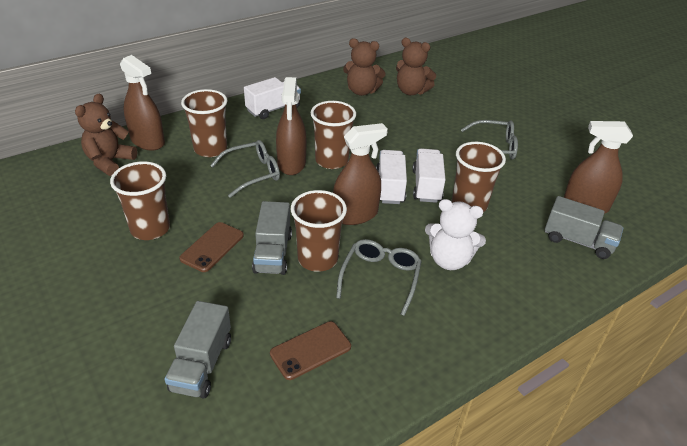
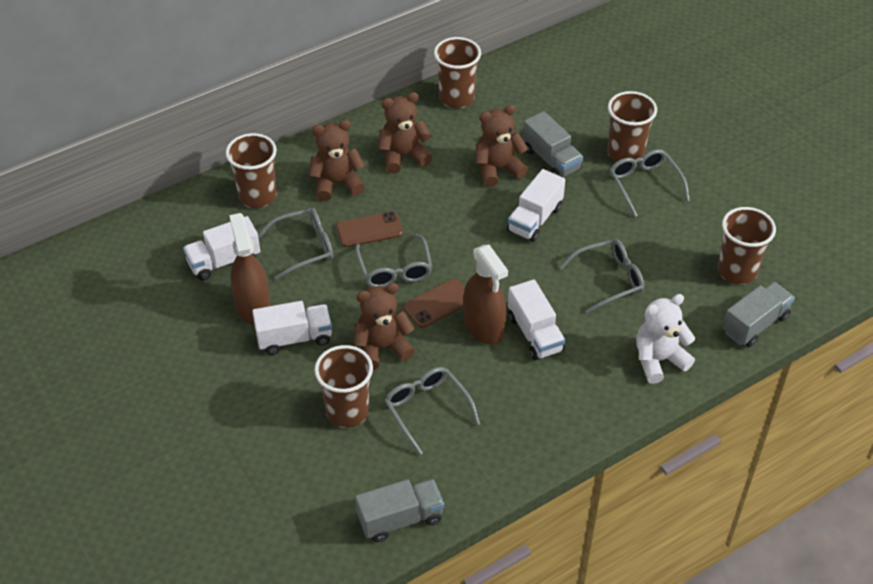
brown spray bottle: [120,55,165,151] [276,77,306,175] [333,123,388,225] [564,121,633,214] = 4 -> [229,213,271,325] [463,245,508,344] = 2
brown teddy bear: [75,94,137,176] [343,38,386,96] [396,38,436,95] = 3 -> [309,120,365,201] [354,283,415,370] [378,92,432,174] [476,105,528,187] = 4
grey glasses: [210,140,280,198] [336,239,422,316] [461,120,518,160] = 3 -> [258,208,333,280] [355,234,432,287] [385,367,480,455] [560,239,644,313] [610,149,690,217] = 5
white truck: [244,77,301,119] [376,150,407,204] [412,148,446,203] = 3 -> [183,216,260,280] [252,301,332,355] [507,169,565,242] [508,279,565,360] = 4

